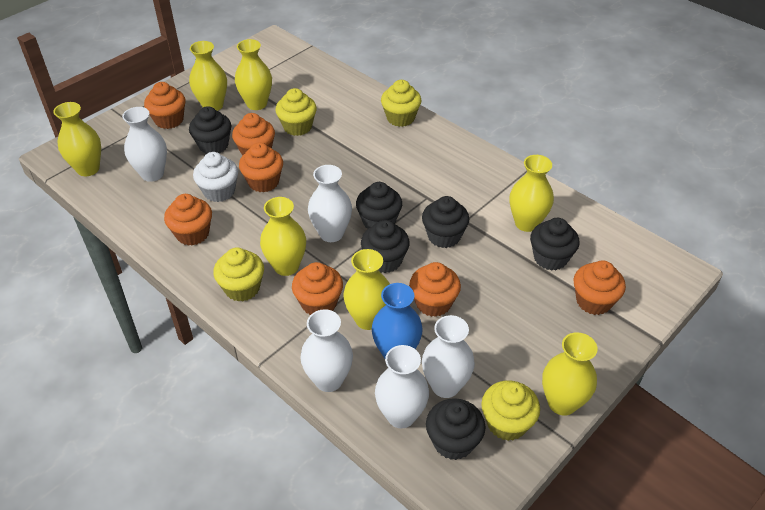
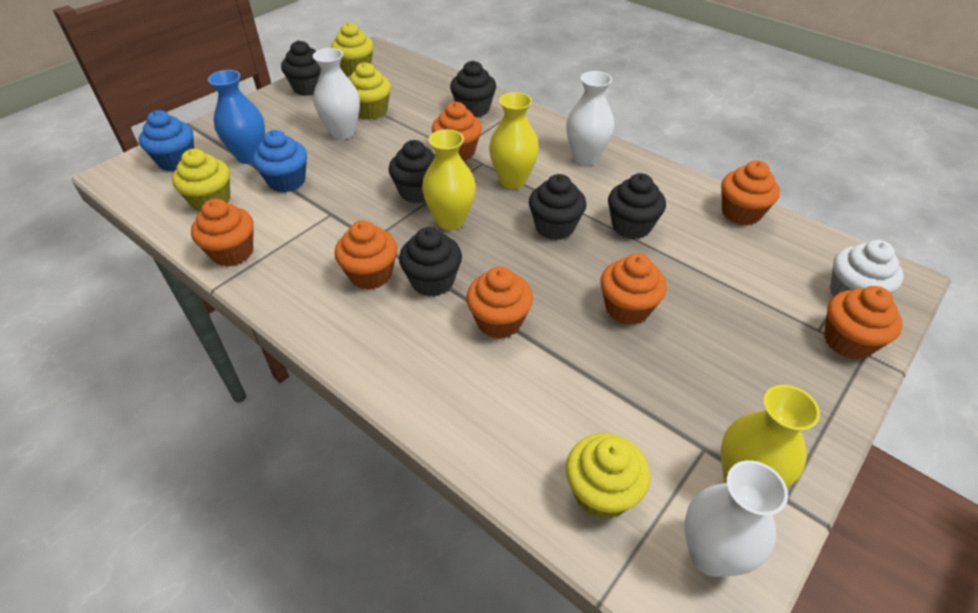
blue cupcake: none = 0 -> [139,110,194,171] [253,130,307,193] = 2
white vase: [122,107,167,182] [300,309,353,392] [308,165,352,242] [375,345,429,428] [422,315,475,398] = 5 -> [313,48,360,139] [566,71,614,165] [684,460,788,577] = 3
yellow vase: [53,102,101,176] [189,41,227,111] [235,39,272,110] [260,197,306,276] [343,249,390,330] [510,155,554,232] [542,332,597,416] = 7 -> [422,129,476,230] [489,92,539,189] [721,385,820,488] = 3

